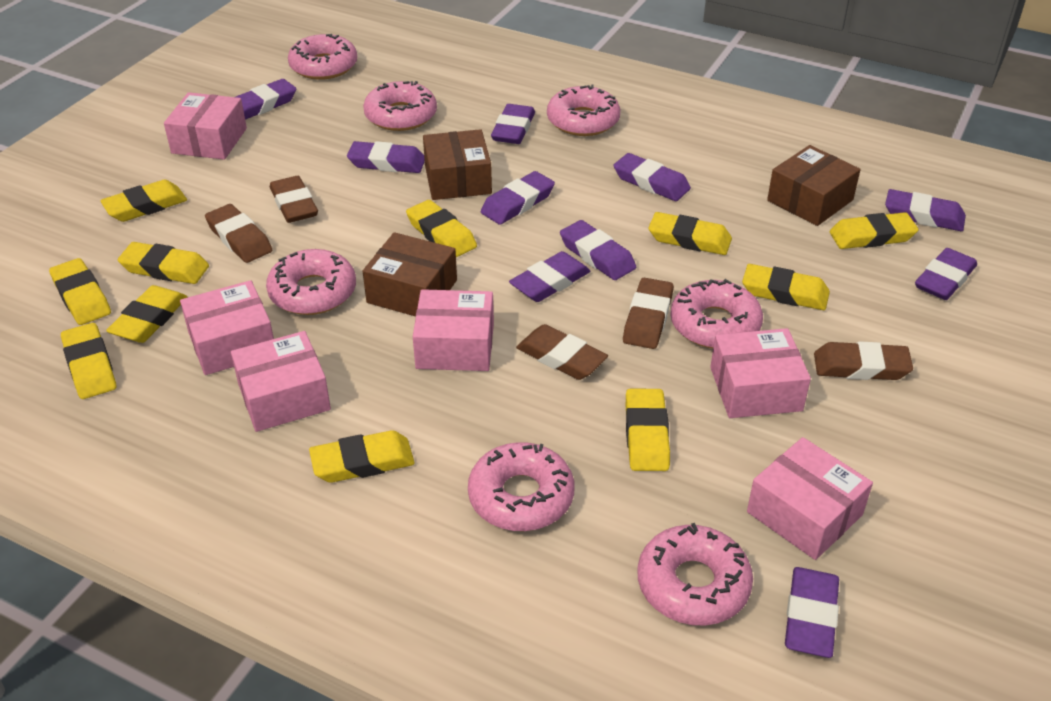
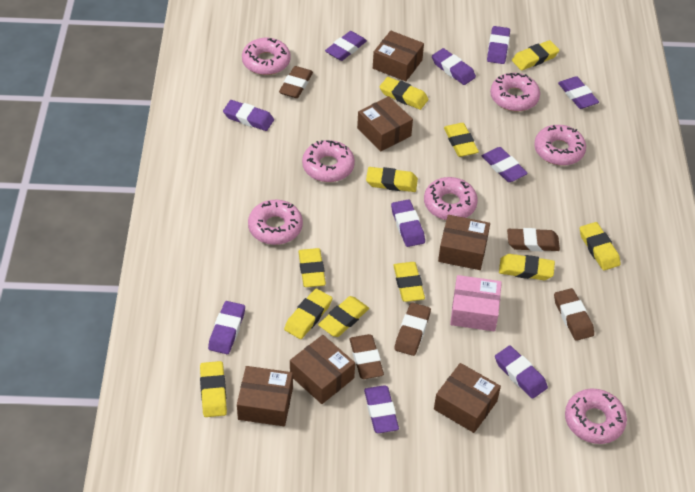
brown box: [363,232,457,317] [423,129,492,200] [767,145,861,226] = 3 -> [237,366,293,426] [290,335,355,404] [357,96,413,151] [373,31,424,81] [434,363,501,433] [438,215,490,270] = 6
pink box: [164,92,247,160] [180,280,274,375] [231,331,331,432] [413,289,494,371] [710,328,811,418] [747,437,873,560] = 6 -> [450,275,502,331] = 1

